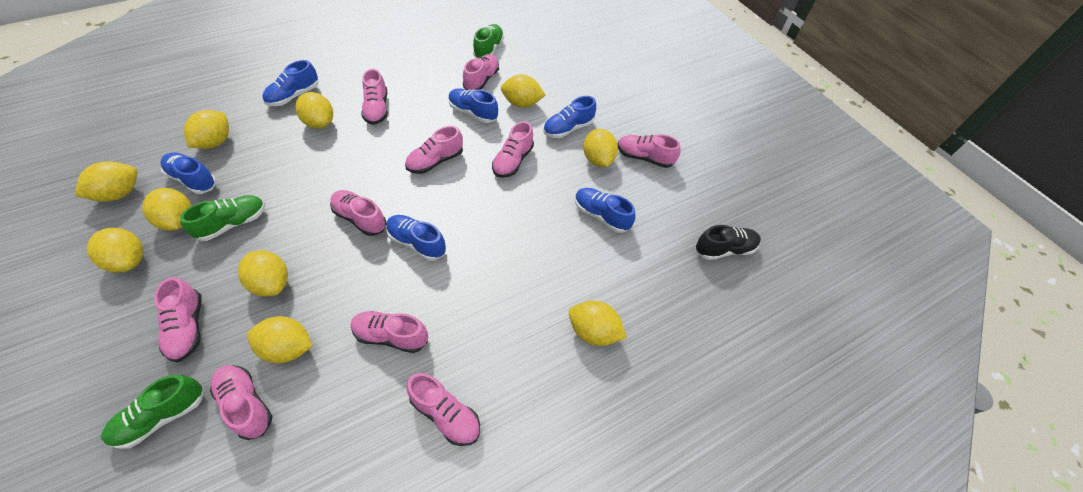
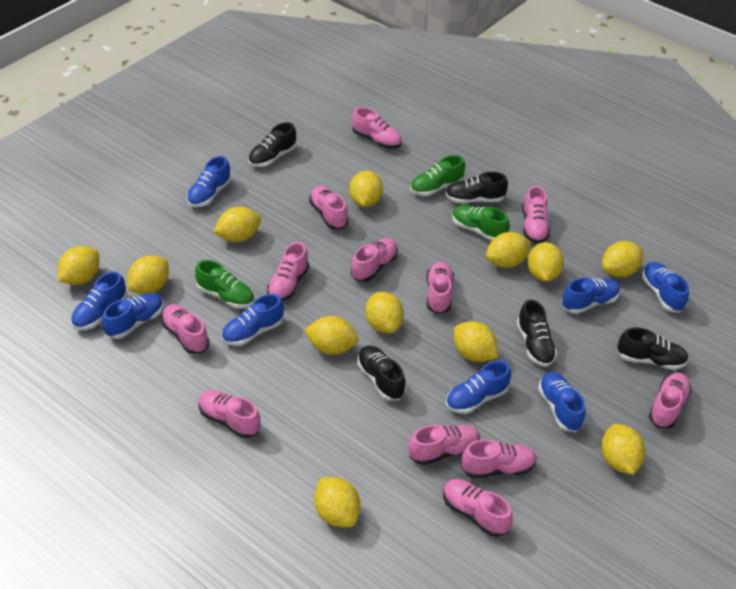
black shoe: [696,225,761,260] = 1 -> [248,122,297,167] [357,345,406,401] [445,172,508,203] [517,300,557,367] [617,327,689,370] = 5
blue shoe: [160,152,217,194] [262,60,319,106] [386,215,446,261] [449,88,498,123] [543,96,596,138] [575,188,636,233] = 6 -> [71,271,127,330] [102,293,164,339] [187,156,231,207] [221,294,284,346] [446,361,511,414] [538,372,586,432] [562,278,620,314] [642,262,689,313] = 8
pink shoe: [154,277,201,362] [210,365,273,440] [330,190,387,236] [351,311,428,353] [361,69,388,125] [405,126,463,174] [407,373,480,446] [463,54,499,90] [492,121,534,178] [618,134,681,168] = 10 -> [161,304,209,354] [199,390,261,438] [267,242,309,301] [309,186,349,229] [351,238,398,282] [352,107,402,149] [409,425,480,465] [427,262,454,314] [443,479,513,537] [461,439,537,478] [522,186,550,244] [649,373,692,428] = 12
yellow lemon: [75,162,138,202] [87,228,143,273] [142,188,192,231] [184,110,229,149] [238,250,288,296] [247,316,312,363] [295,92,333,129] [501,74,545,108] [569,301,627,346] [583,129,618,167] = 10 -> [58,246,100,285] [127,255,169,294] [213,207,261,242] [304,316,358,355] [314,477,360,527] [349,171,383,207] [366,292,404,333] [454,321,498,362] [486,232,531,268] [527,242,564,282] [601,424,645,475] [602,241,643,277] = 12

